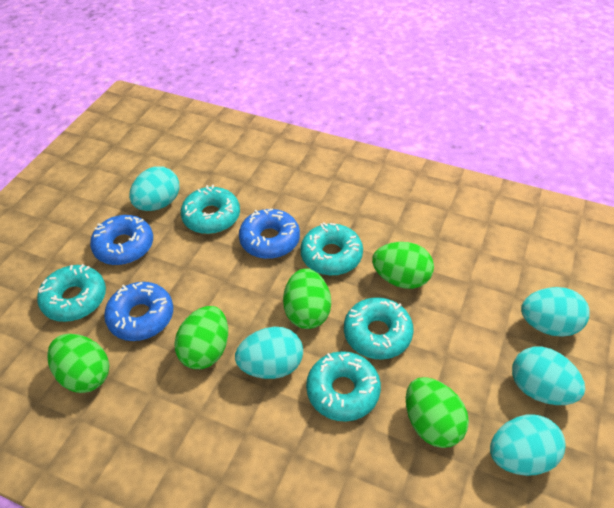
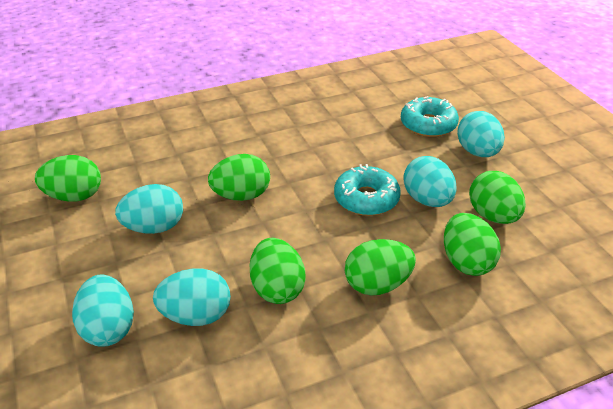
blue donut: [90,215,153,265] [104,282,173,341] [239,208,300,259] = 3 -> none = 0
green egg: [47,334,109,393] [174,306,228,369] [283,269,331,329] [372,242,434,289] [406,377,469,448] = 5 -> [35,155,101,202] [208,154,270,201] [250,238,306,304] [345,239,416,296] [444,213,501,276] [469,171,526,224] = 6
turquoise donut: [37,264,106,322] [181,185,240,234] [301,223,363,275] [306,351,381,422] [344,297,414,359] = 5 -> [334,164,401,216] [401,96,459,137] = 2

